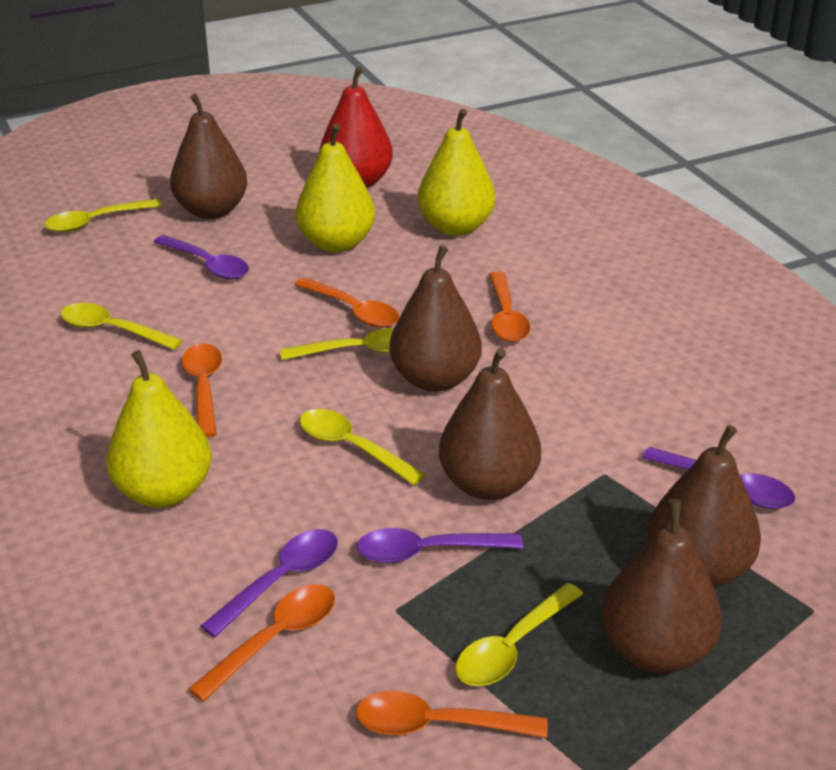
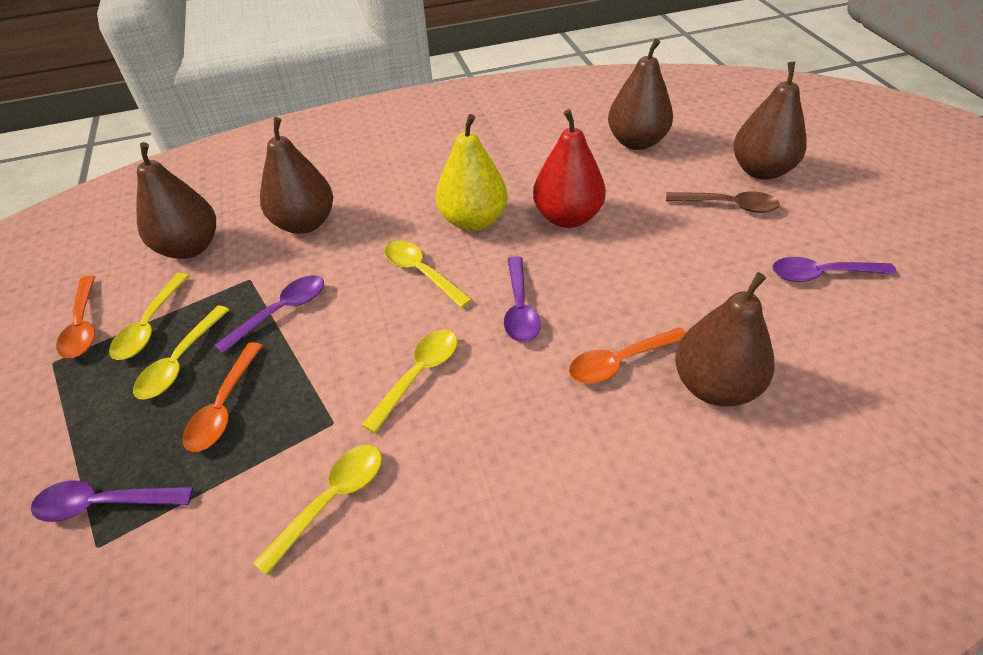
brown spoon: none = 0 -> [666,191,780,213] = 1
orange spoon: [182,343,222,438] [189,584,335,702] [295,277,399,328] [356,691,548,738] [489,271,530,342] = 5 -> [56,275,95,358] [182,342,263,452] [569,327,686,384] = 3
yellow pear: [106,350,212,508] [296,123,375,253] [418,109,495,236] = 3 -> [436,114,508,231] = 1

